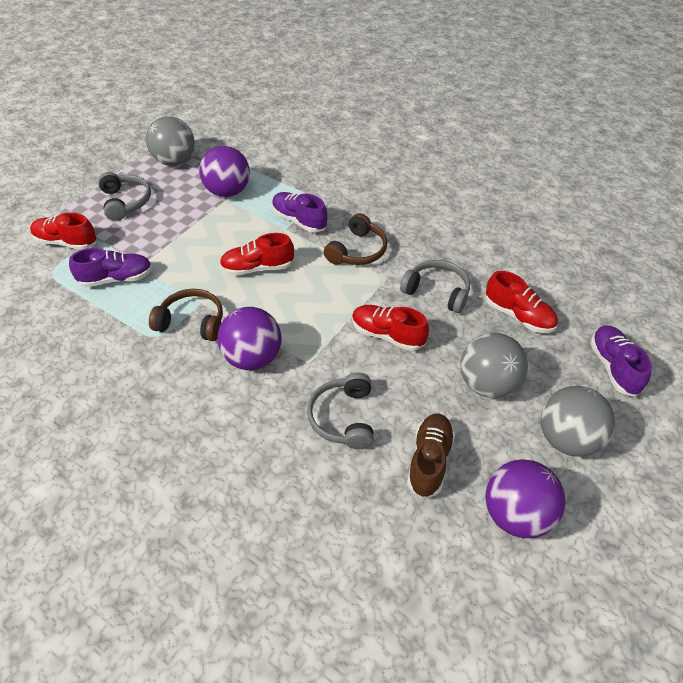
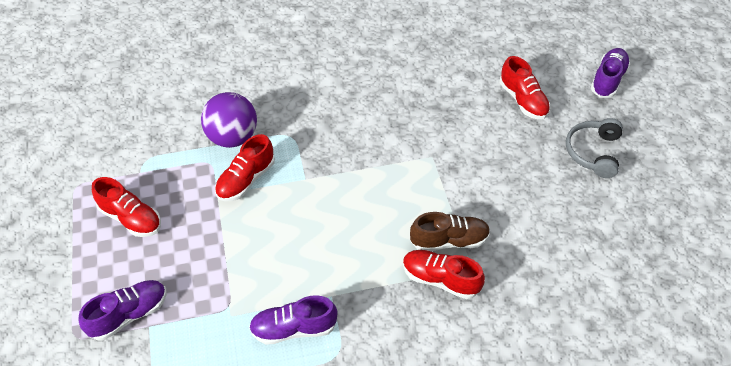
brown headphones: [149,289,223,341] [324,213,387,265] = 2 -> none = 0
grey ball: [146,116,195,166] [460,333,528,398] [540,386,615,457] = 3 -> none = 0
grey headphones: [98,172,151,221] [307,372,374,449] [400,260,470,313] = 3 -> [566,118,623,178] = 1
purple ball: [199,146,250,197] [217,307,282,370] [486,459,566,538] = 3 -> [201,92,257,148] = 1

